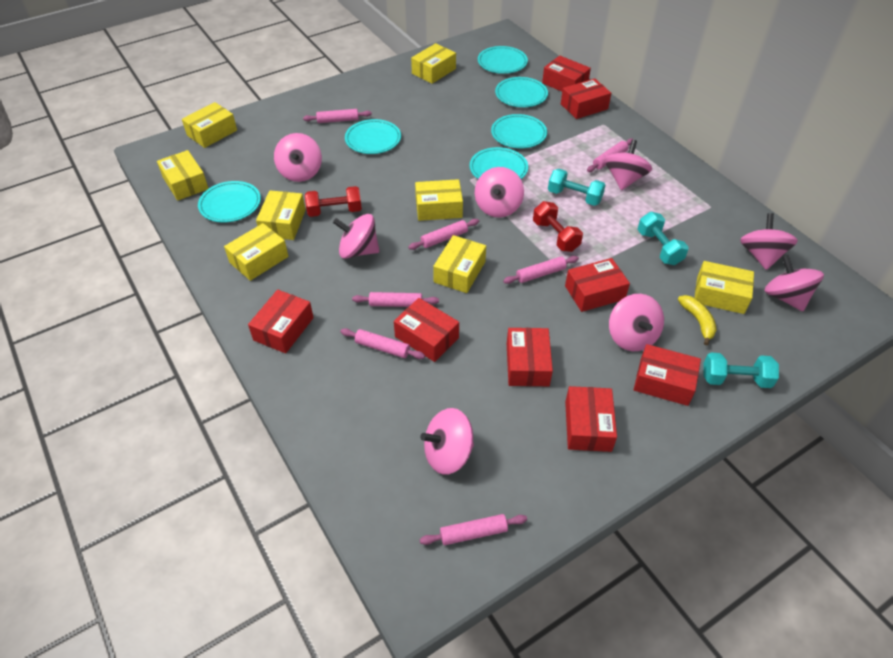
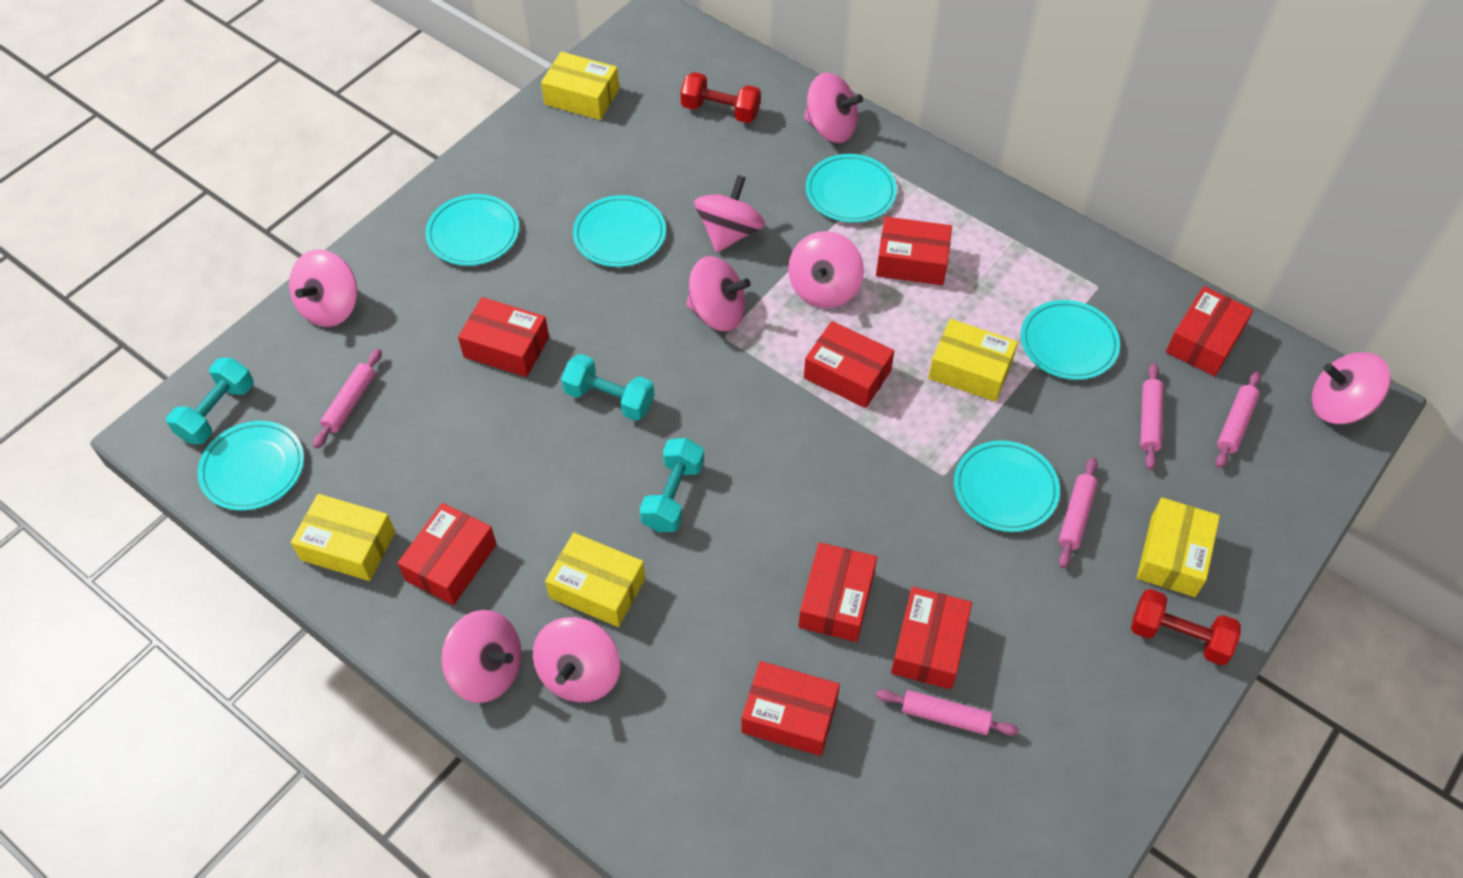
pink rolling pin: [303,109,372,123] [340,328,425,359] [352,292,439,307] [408,219,479,250] [420,514,527,545] [503,256,579,284] [587,138,634,172] = 7 -> [313,349,382,449] [876,689,1019,736] [1058,457,1098,568] [1140,363,1164,470] [1216,372,1261,468] = 5
yellow banana: [678,295,717,346] = 1 -> none = 0
yellow box: [157,150,209,201] [182,102,237,148] [224,223,289,281] [256,190,306,240] [411,43,456,84] [415,179,463,221] [433,235,486,293] [694,261,754,314] = 8 -> [291,494,395,581] [541,52,619,120] [545,533,645,627] [928,319,1018,402] [1137,498,1220,597] = 5

